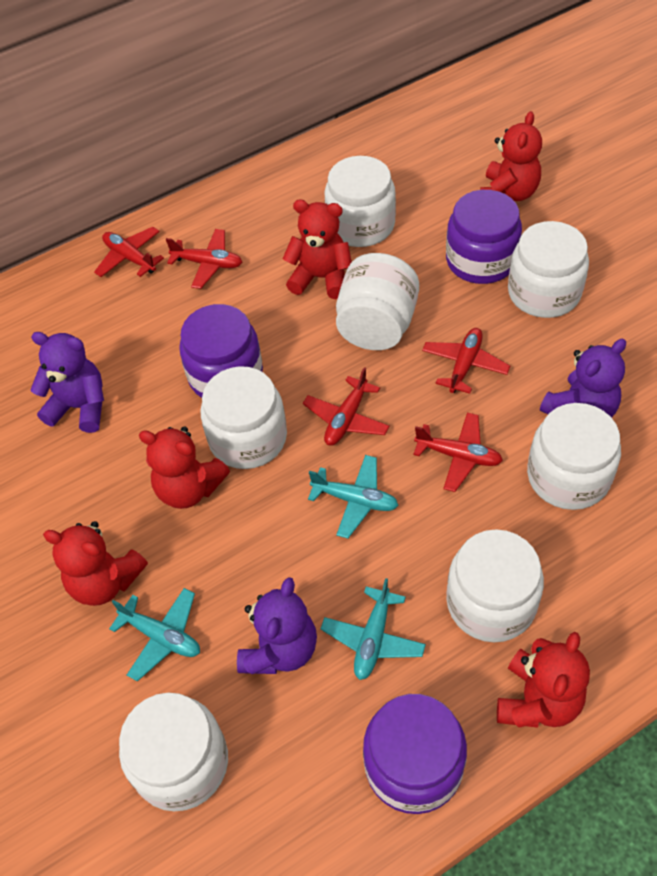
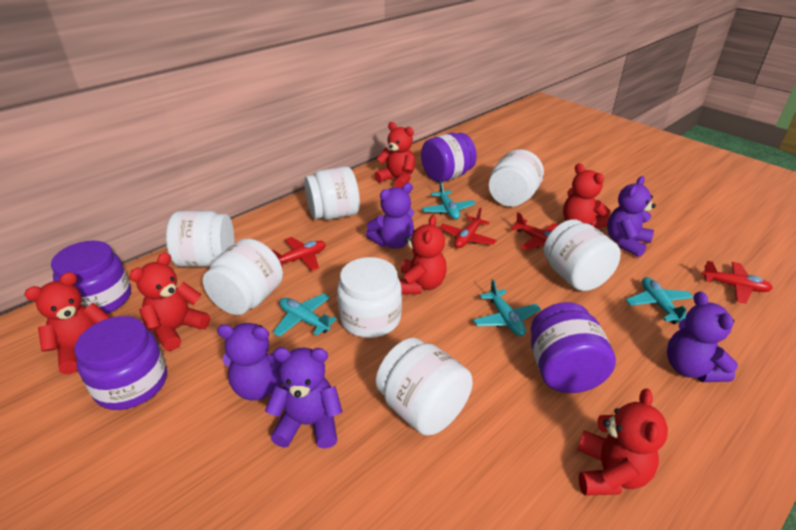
purple jar: [179,304,263,398] [363,694,467,814] [446,190,522,284] = 3 -> [51,241,131,314] [74,316,167,410] [421,133,477,182] [530,302,616,393] = 4
purple teddy bear: [30,332,104,433] [237,577,317,674] [540,339,626,418] = 3 -> [217,323,283,401] [265,347,342,449] [366,183,414,249] [607,176,656,257] [667,291,738,382] = 5
red plane: [94,227,164,277] [166,229,242,289] [303,367,390,446] [413,413,503,492] [422,328,510,394] = 5 -> [272,237,326,271] [440,208,497,248] [511,212,558,250] [702,261,773,304] = 4
red teddy bear: [43,521,148,606] [139,426,230,509] [283,200,352,299] [480,111,542,201] [497,632,590,728] = 5 -> [24,272,111,374] [129,252,210,351] [374,122,415,188] [399,215,447,294] [563,163,611,229] [577,388,668,496] = 6
turquoise plane: [109,588,200,682] [308,455,399,539] [321,578,426,680] = 3 -> [273,293,337,337] [422,181,476,219] [473,279,541,336] [626,277,694,324] = 4

